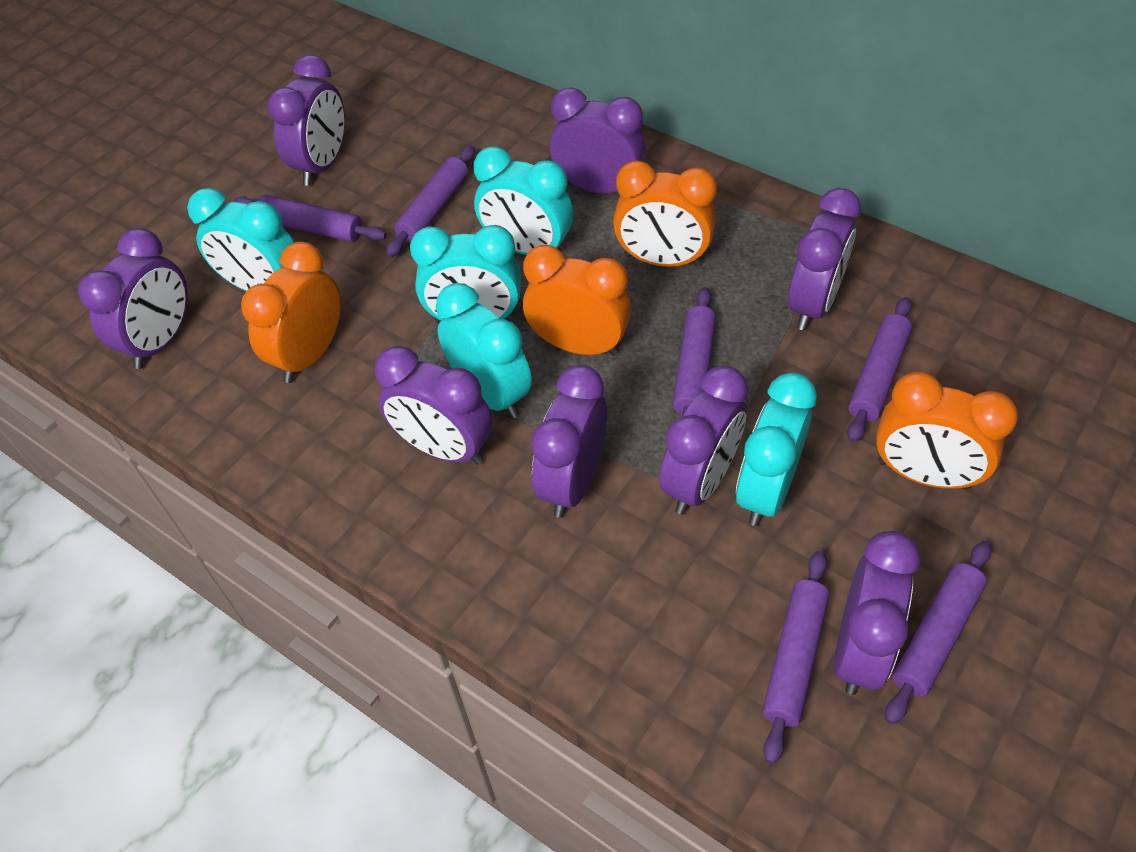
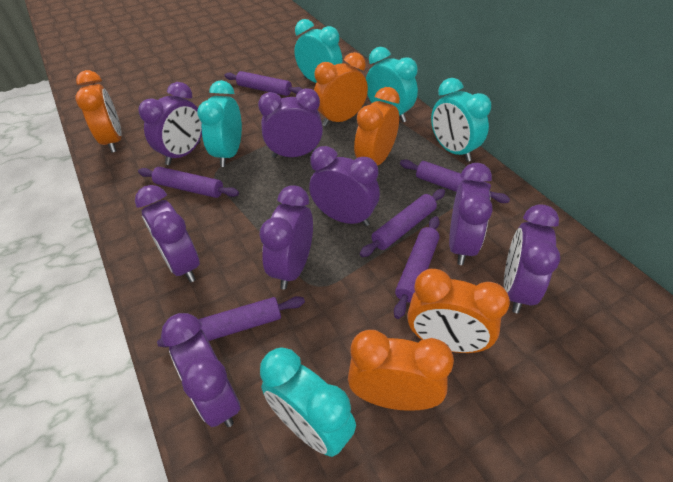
orange clock: [241,242,341,383] [523,245,632,356] [613,160,717,267] [876,372,1018,489] = 4 -> [76,70,122,152] [314,52,368,127] [348,330,454,411] [354,87,400,166] [407,269,510,353] = 5

